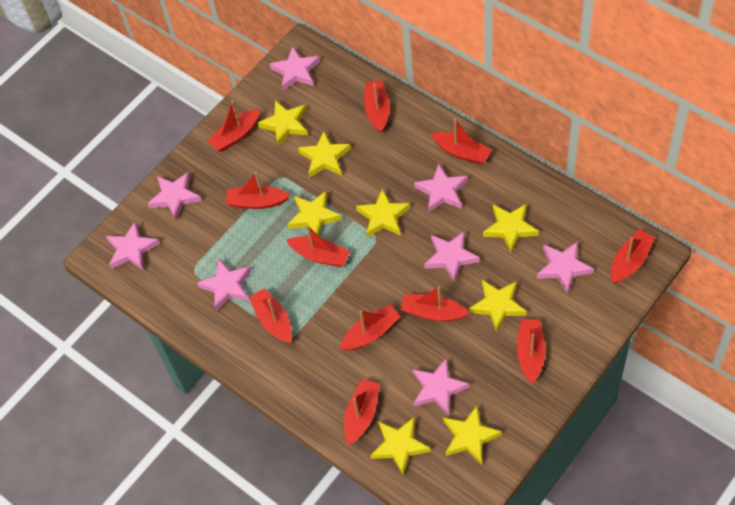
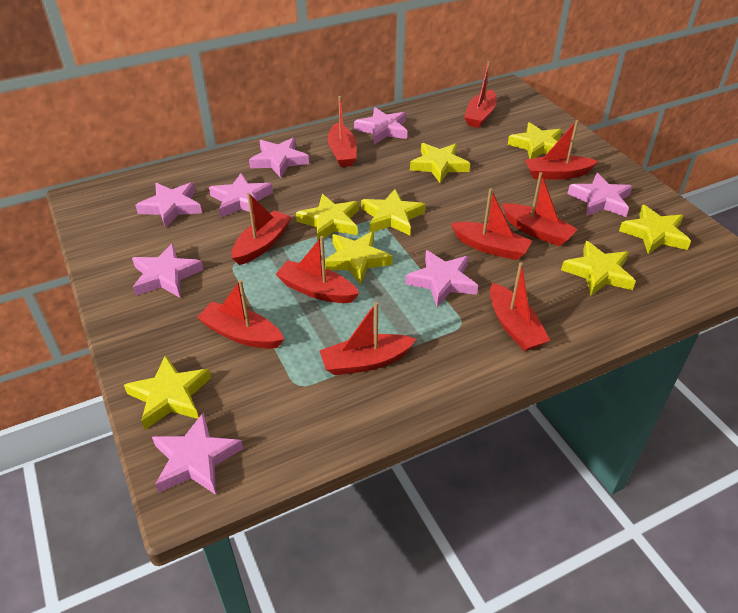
red boat: [207,100,260,152] [226,172,290,209] [249,288,292,343] [286,225,350,267] [340,304,401,351] [344,379,380,446] [364,80,390,133] [400,286,470,321] [431,119,492,164] [517,320,546,383] [611,229,655,284] = 11 -> [197,280,284,349] [231,193,292,265] [275,236,360,303] [319,302,416,375] [328,96,357,167] [451,189,532,260] [464,61,497,128] [490,262,551,351] [502,172,578,246] [525,120,598,180] = 10

